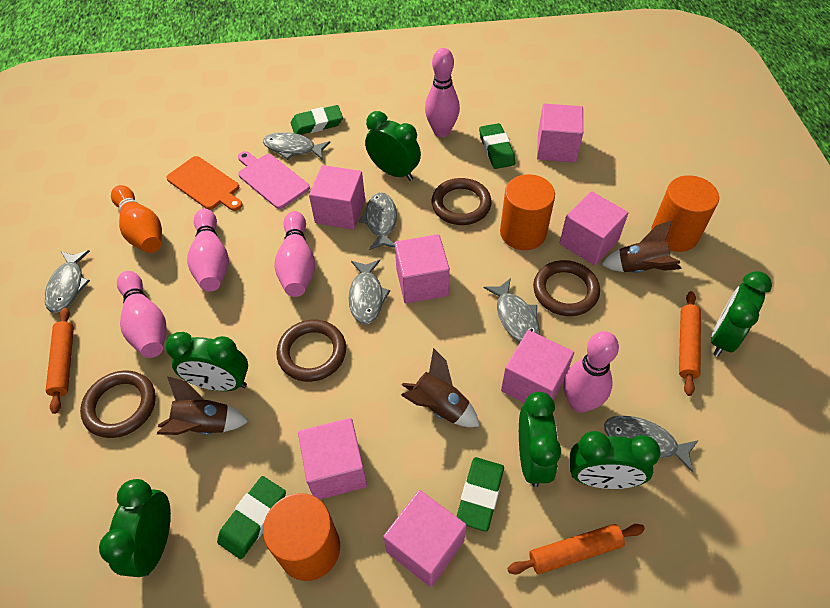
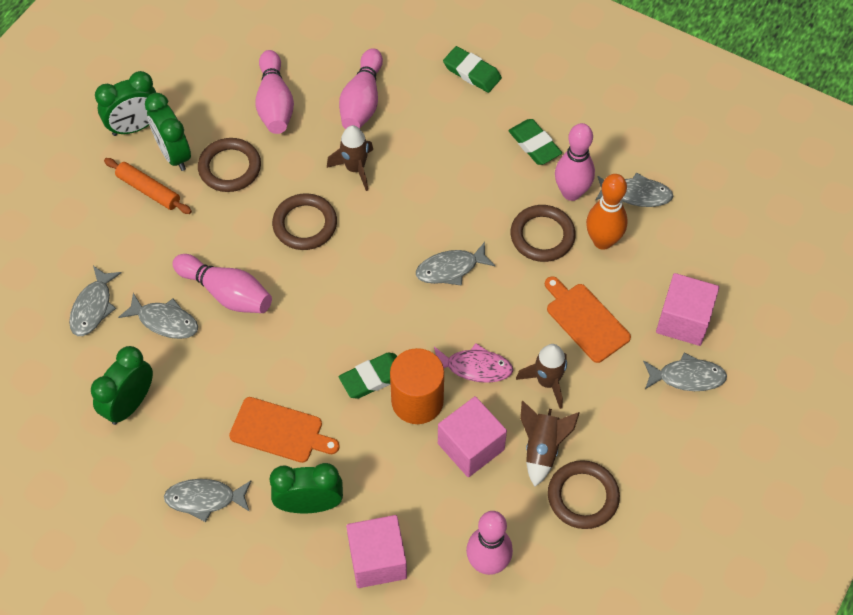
green clock: [99,479,171,577] [165,332,248,391] [365,111,421,181] [519,392,561,487] [570,431,661,489] [711,271,772,357] = 6 -> [91,346,153,425] [95,71,156,136] [145,93,191,171] [269,463,343,513] = 4
green eraser: [217,476,286,559] [291,105,343,135] [456,457,504,532] [479,123,515,169] = 4 -> [339,352,397,399] [443,46,502,93] [508,119,562,165] = 3
orange cutting board: [166,156,243,211] = 1 -> [229,397,340,463] [545,276,631,363] = 2
orange cylinder: [263,493,340,581] [500,174,555,250] [651,175,719,252] = 3 -> [390,348,444,424] = 1
orange rolling pin: [46,308,74,414] [507,524,645,575] [679,291,701,396] = 3 -> [104,158,192,214] = 1
pink cube: [298,418,367,500] [309,165,365,230] [383,490,467,587] [395,234,450,304] [501,330,574,403] [537,104,583,163] [559,191,628,265] = 7 -> [346,515,407,588] [438,396,507,477] [656,273,719,346] = 3
pink cutting board: [238,151,310,209] = 1 -> none = 0
pink fish: none = 0 -> [434,343,513,383] = 1

